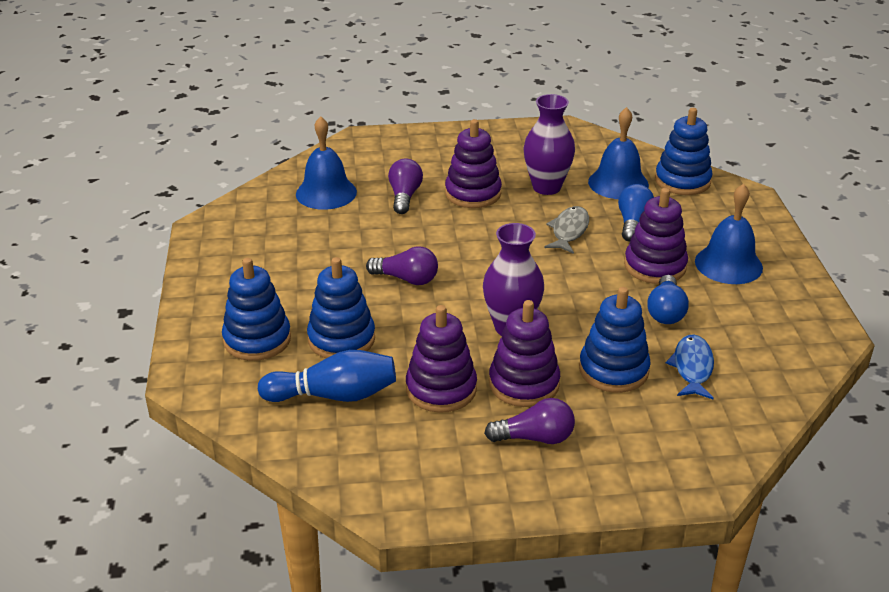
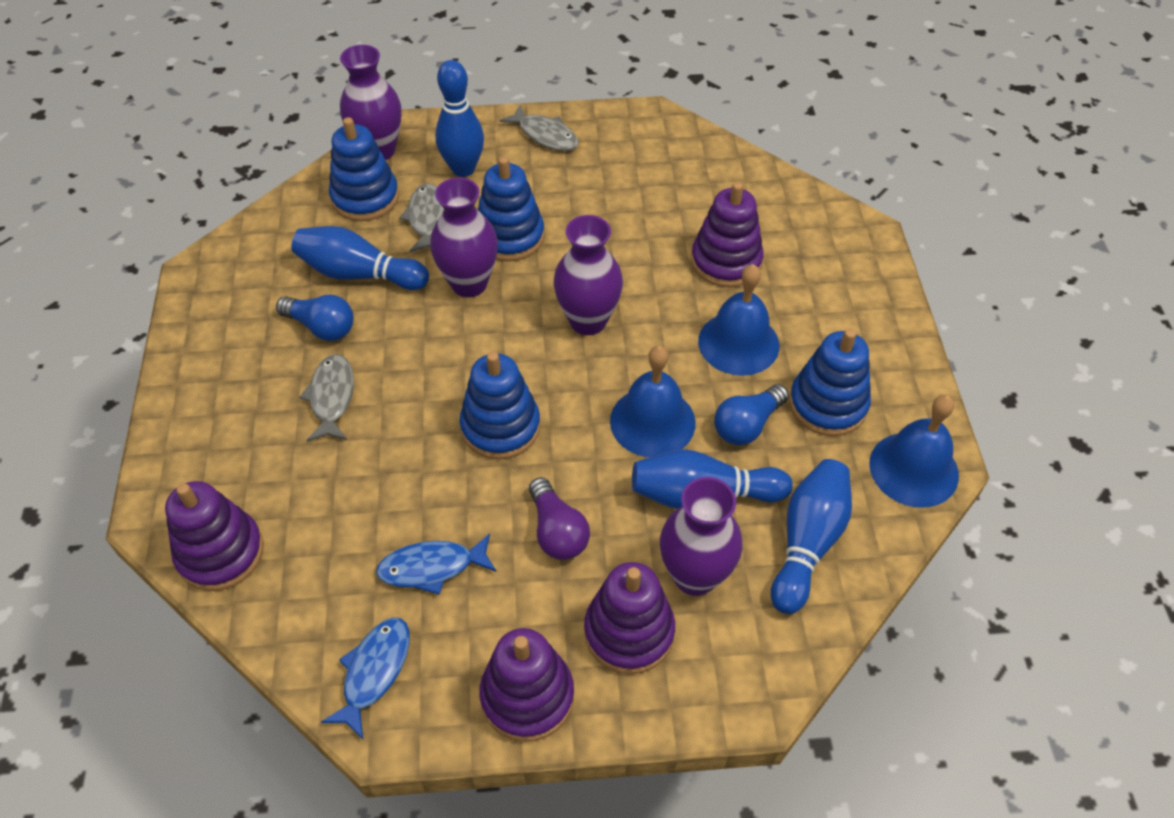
blue bowling pin: [258,350,396,402] = 1 -> [291,226,429,290] [435,60,484,177] [632,449,792,509] [771,459,852,614] = 4
blue fish: [666,334,714,399] = 1 -> [321,617,410,739] [376,533,496,595] = 2
grey fish: [544,206,589,254] = 1 -> [299,354,354,442] [399,183,444,252] [500,105,579,151] = 3
purple light bulb: [366,246,438,285] [388,158,423,214] [484,398,575,444] = 3 -> [529,477,590,560] = 1
purple vase: [483,223,544,336] [523,94,575,195] = 2 -> [340,45,401,160] [430,178,498,297] [553,215,623,335] [660,477,742,596] = 4

